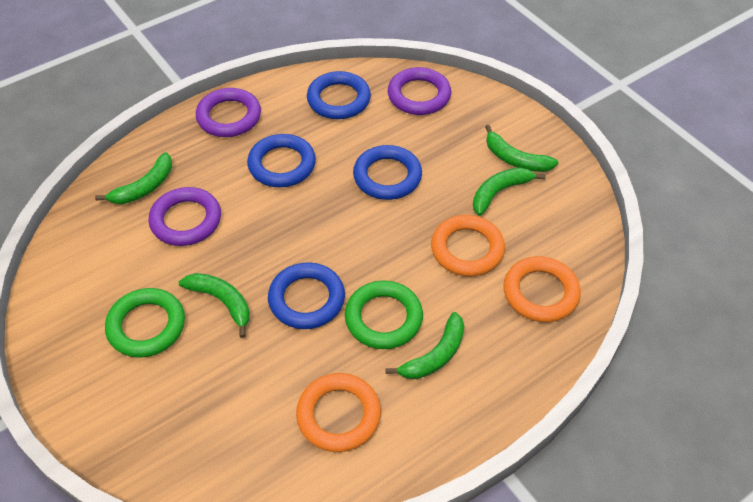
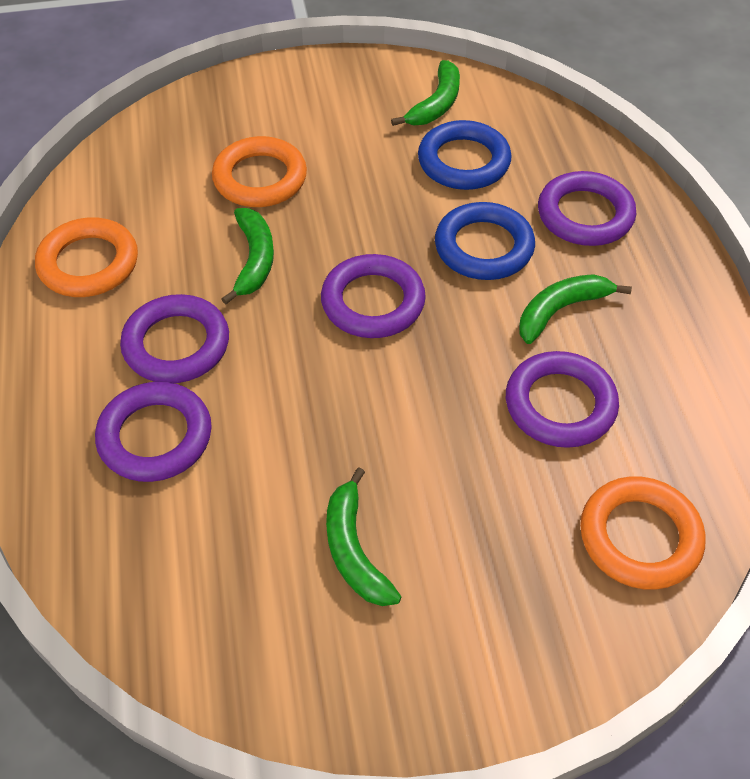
blue ring: [247,134,316,187] [268,262,345,329] [307,71,371,119] [353,145,422,200] = 4 -> [418,120,512,190] [435,202,535,280] = 2
green banana: [95,152,172,204] [179,273,250,338] [385,312,464,379] [473,167,546,216] [485,125,559,172] = 5 -> [221,208,274,304] [326,468,401,606] [391,60,460,126] [519,274,632,344] = 4
green ring: [105,288,185,358] [345,280,423,349] = 2 -> none = 0
purple ring: [148,187,221,246] [196,88,261,137] [388,67,451,115] = 3 -> [95,382,212,482] [120,294,229,383] [321,254,426,338] [506,351,619,448] [538,171,636,246] = 5

